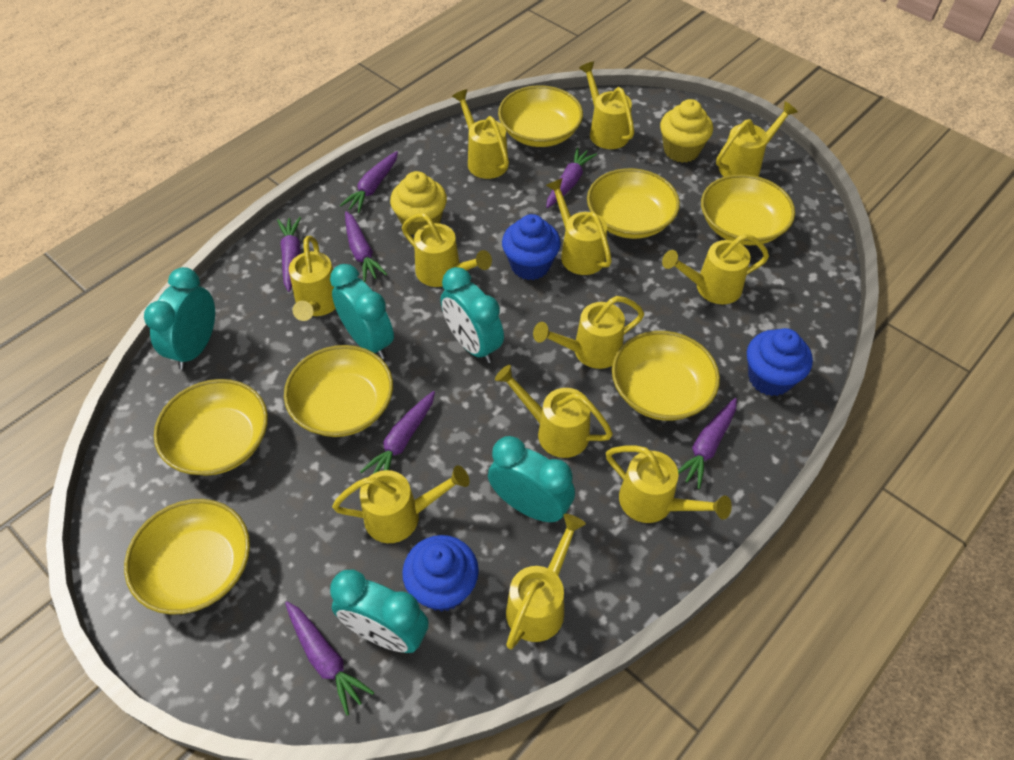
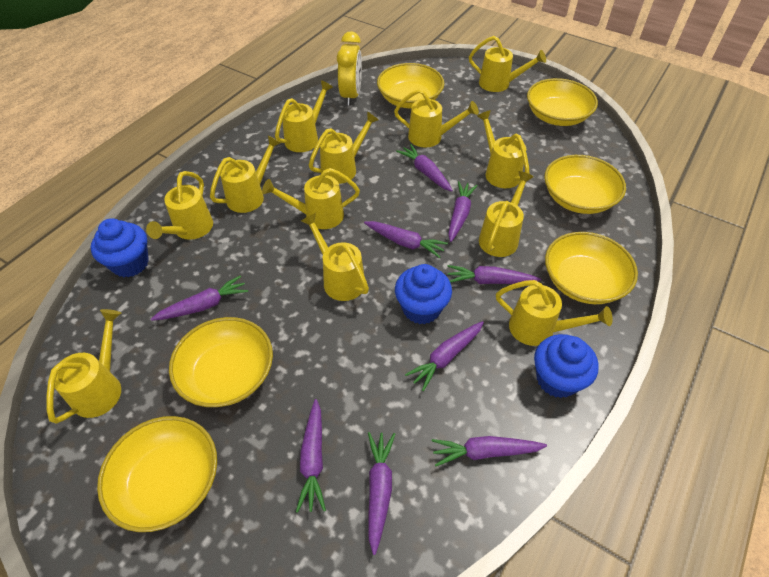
purple carrot: [277,217,301,292] [285,601,374,716] [339,151,398,213] [345,211,387,282] [360,391,435,474] [546,147,597,208] [678,398,737,489] = 7 -> [151,275,248,321] [296,399,326,513] [364,221,448,258] [368,432,395,555] [396,144,453,192] [405,321,484,391] [432,436,547,466] [447,265,541,284] [448,181,478,242] = 9
turquoise clock: [144,267,215,370] [330,264,394,359] [330,569,429,653] [441,267,504,363] [488,436,575,523] = 5 -> none = 0
yellow bowl: [124,499,250,615] [154,379,268,476] [284,345,393,437] [498,85,583,147] [587,168,680,239] [612,331,720,421] [701,174,795,246] = 7 -> [97,416,217,532] [169,317,273,407] [377,63,444,108] [527,78,598,126] [544,155,626,214] [545,232,638,304] = 6
yellow clock: none = 0 -> [337,31,362,106] = 1
yellow cupcake: [390,171,447,236] [660,99,713,163] = 2 -> none = 0

